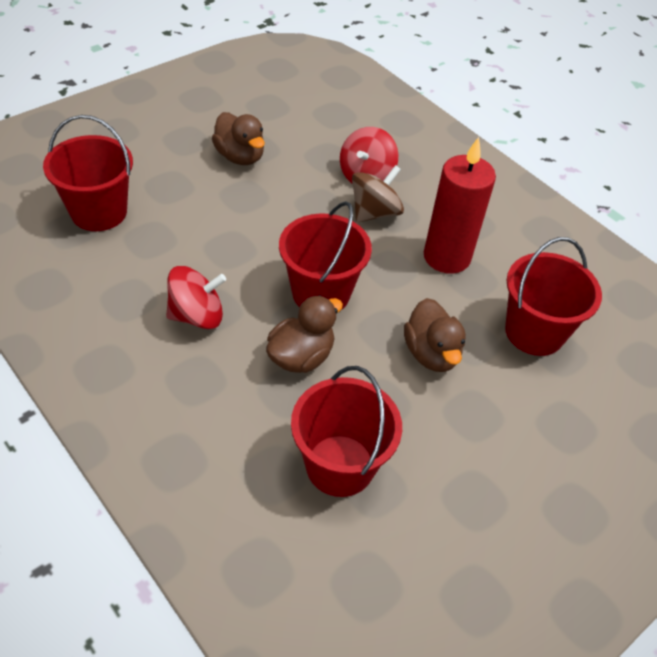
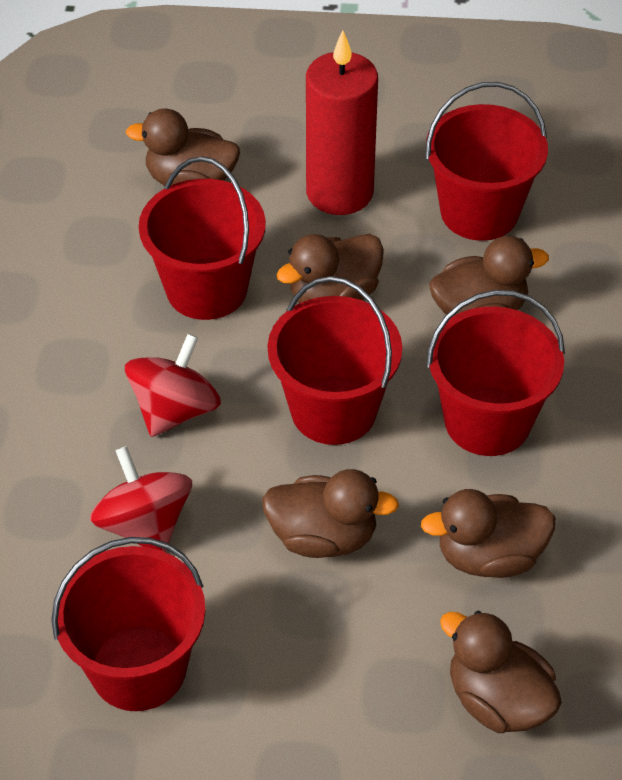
brown duck: [212,112,265,165] [266,295,343,373] [404,298,466,372] = 3 -> [125,108,240,186] [262,469,399,558] [277,234,384,303] [421,489,555,578] [429,236,549,316] [440,611,562,733] = 6
brown spinning top: [352,165,404,222] = 1 -> none = 0
red bucket: [43,115,133,231] [279,201,372,311] [291,366,402,497] [505,237,602,356] = 4 -> [51,537,206,711] [139,156,266,320] [268,276,402,445] [426,82,548,241] [426,290,565,456] = 5

